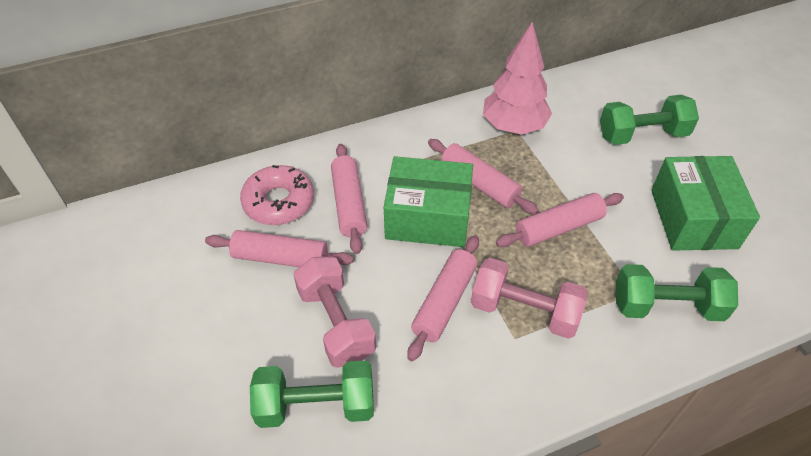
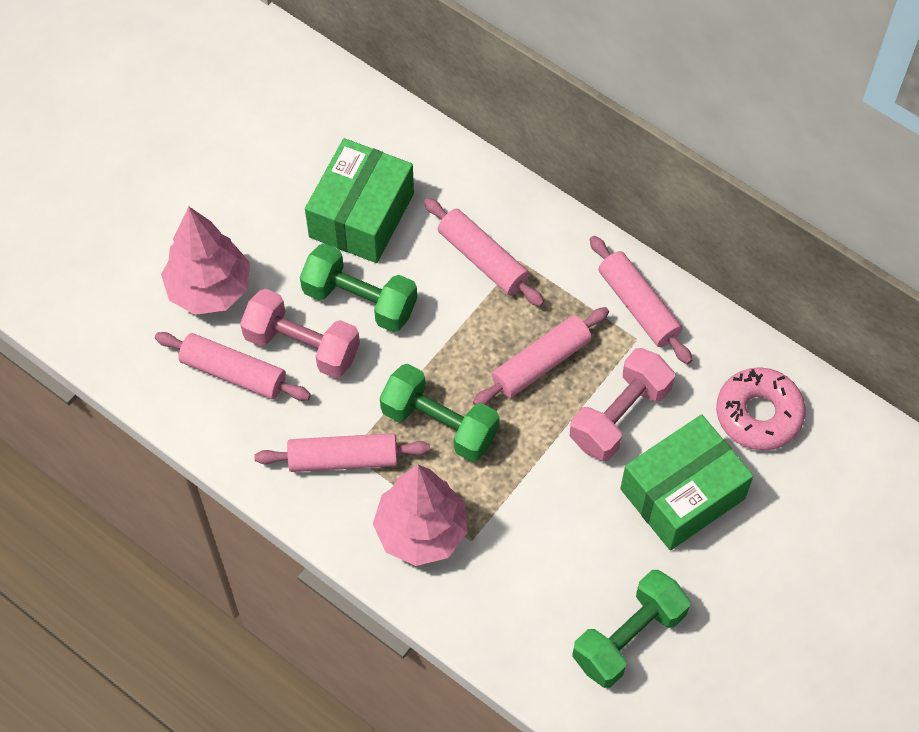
pink tree: [483,22,552,135] = 1 -> [161,207,250,315] [373,465,468,566] = 2

